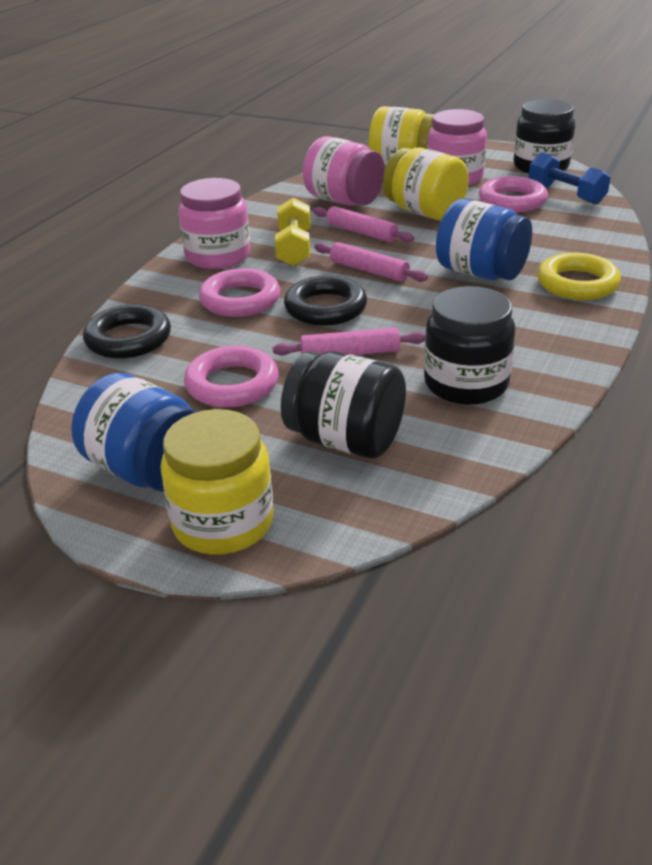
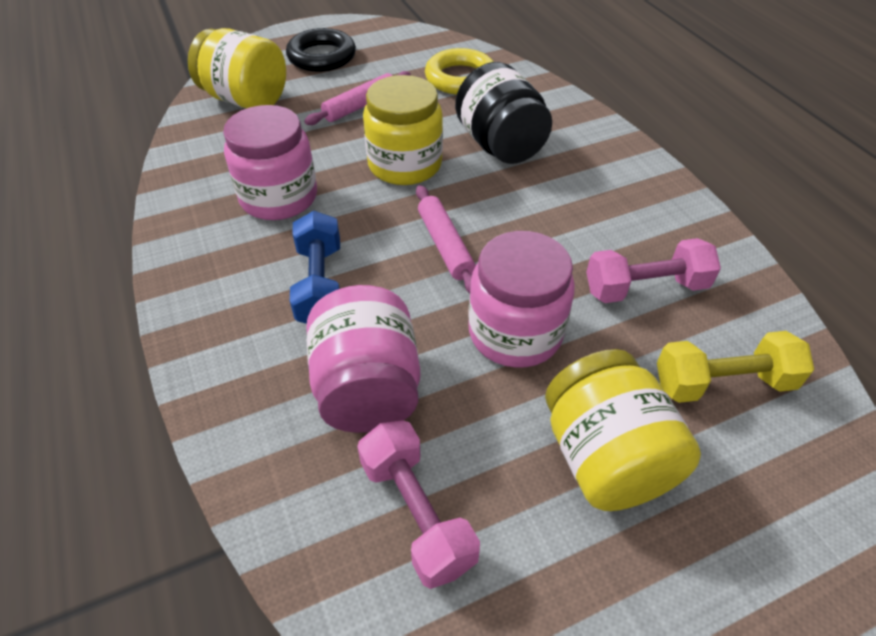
black jar: [281,351,406,458] [424,286,516,405] [514,99,575,173] = 3 -> [455,62,552,164] = 1
black ring: [83,304,171,359] [284,276,367,326] = 2 -> [286,28,356,72] = 1
blue jar: [71,373,197,491] [436,198,532,280] = 2 -> none = 0
pink dumbbell: none = 0 -> [357,421,480,589] [586,238,721,303] = 2
pink ring: [184,346,278,407] [199,268,280,317] [479,176,548,212] = 3 -> none = 0
pink rolling pin: [273,328,426,356] [313,206,414,242] [314,242,428,282] = 3 -> [305,71,411,125] [416,185,476,293] = 2

